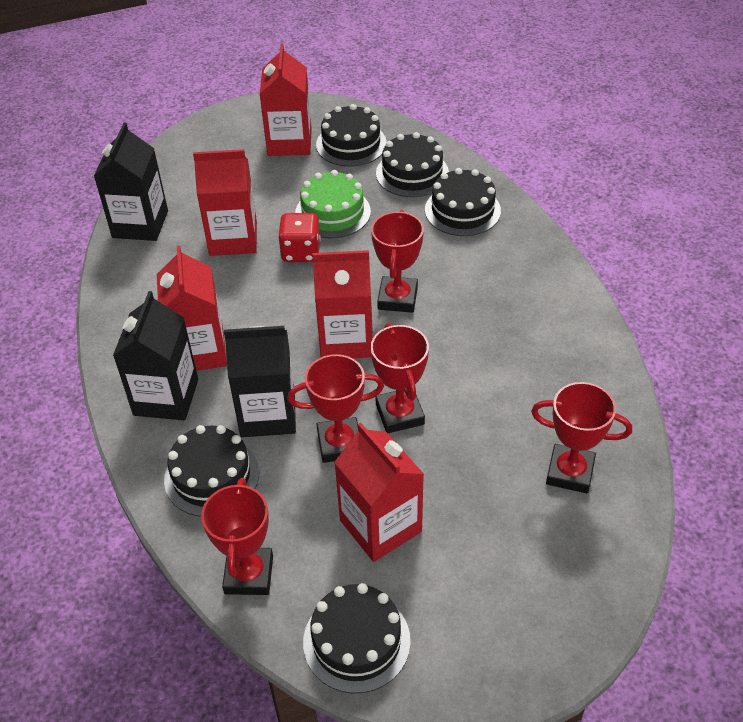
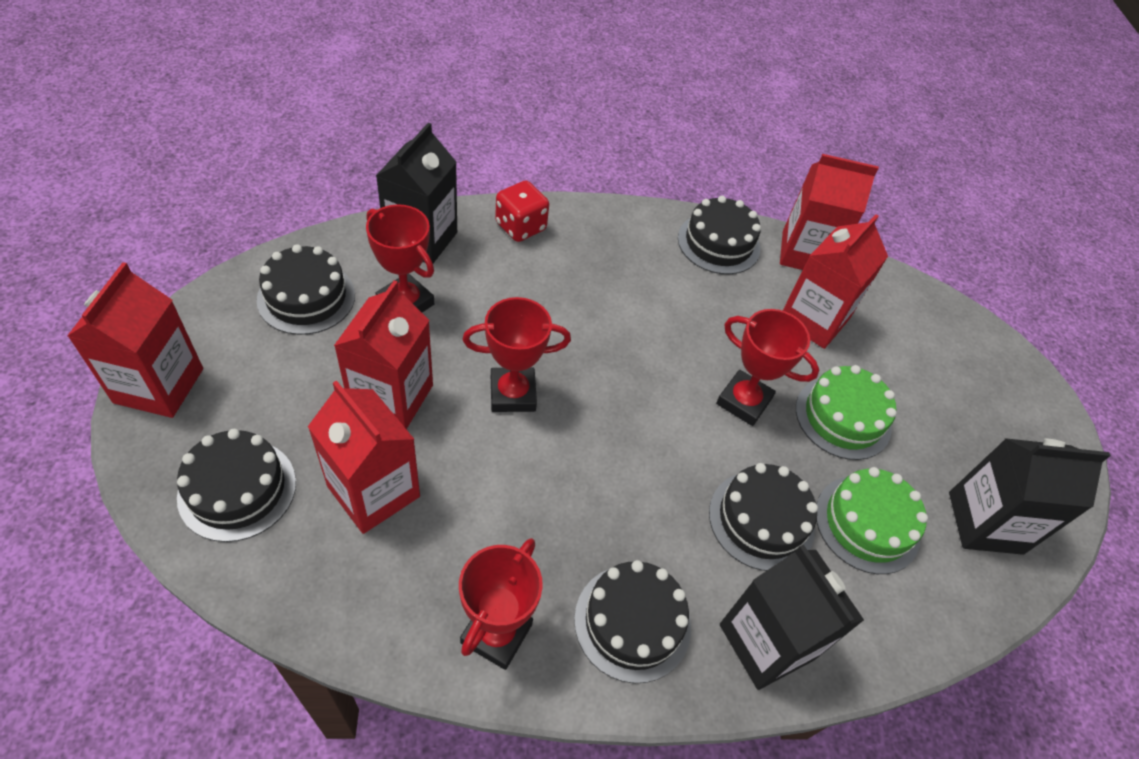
green cake: [295,170,371,238] = 1 -> [796,365,897,460] [816,467,928,574] = 2
red trophy: [201,478,273,595] [287,354,384,463] [370,323,429,433] [371,210,424,313] [531,382,632,493] = 5 -> [366,204,434,312] [459,538,543,670] [462,297,571,412] [716,309,819,426] = 4

